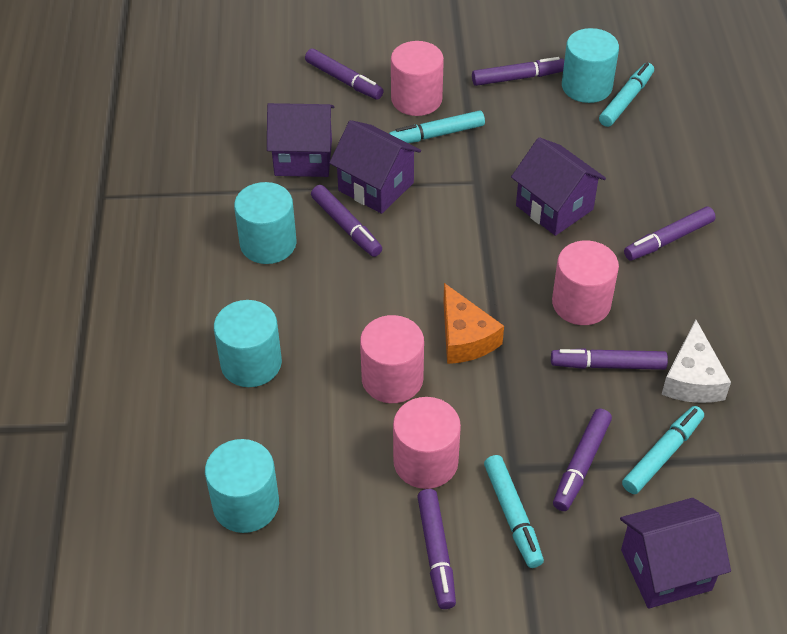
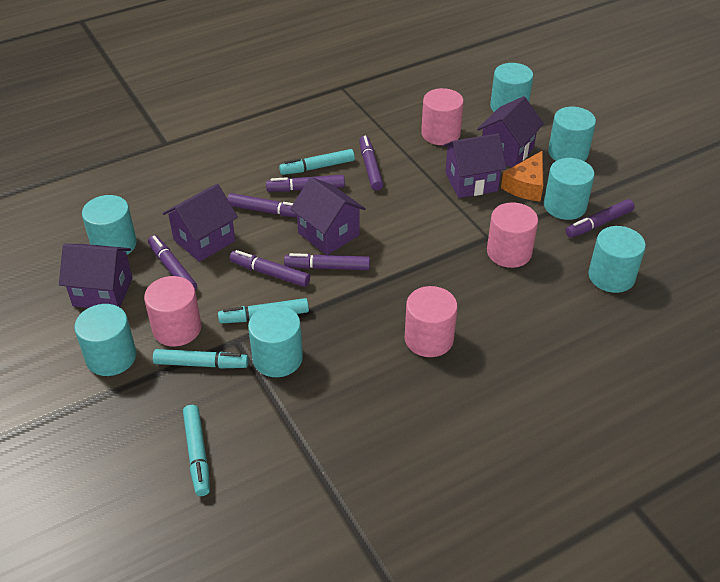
purple house: [267,103,334,177] [329,120,421,214] [511,137,606,236] [620,498,731,609] = 4 -> [59,244,133,308] [163,184,238,262] [290,177,366,255] [443,133,506,198] [477,96,544,167] = 5
turquoise cylinder: [205,439,279,533] [214,300,282,387] [234,182,297,264] [562,28,619,103] = 4 -> [74,304,136,376] [82,195,137,255] [248,305,303,377] [490,63,533,112] [544,158,595,220] [548,107,596,161] [589,226,646,293] = 7
white cheese: [661,320,731,403] = 1 -> none = 0

